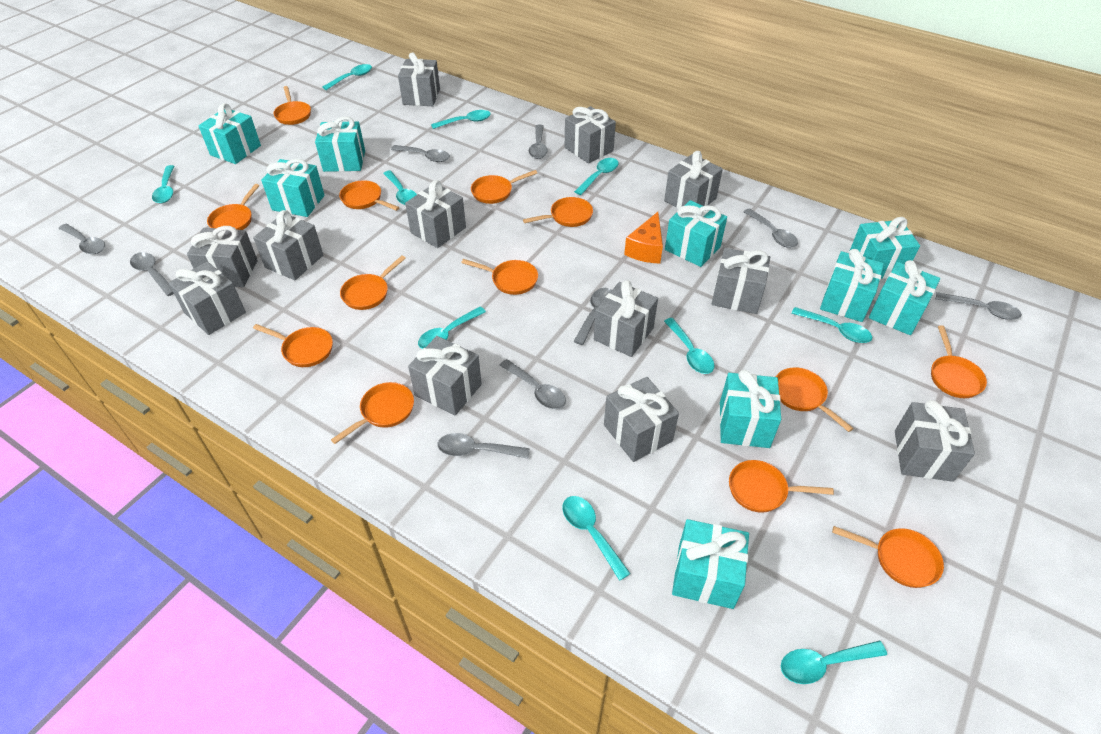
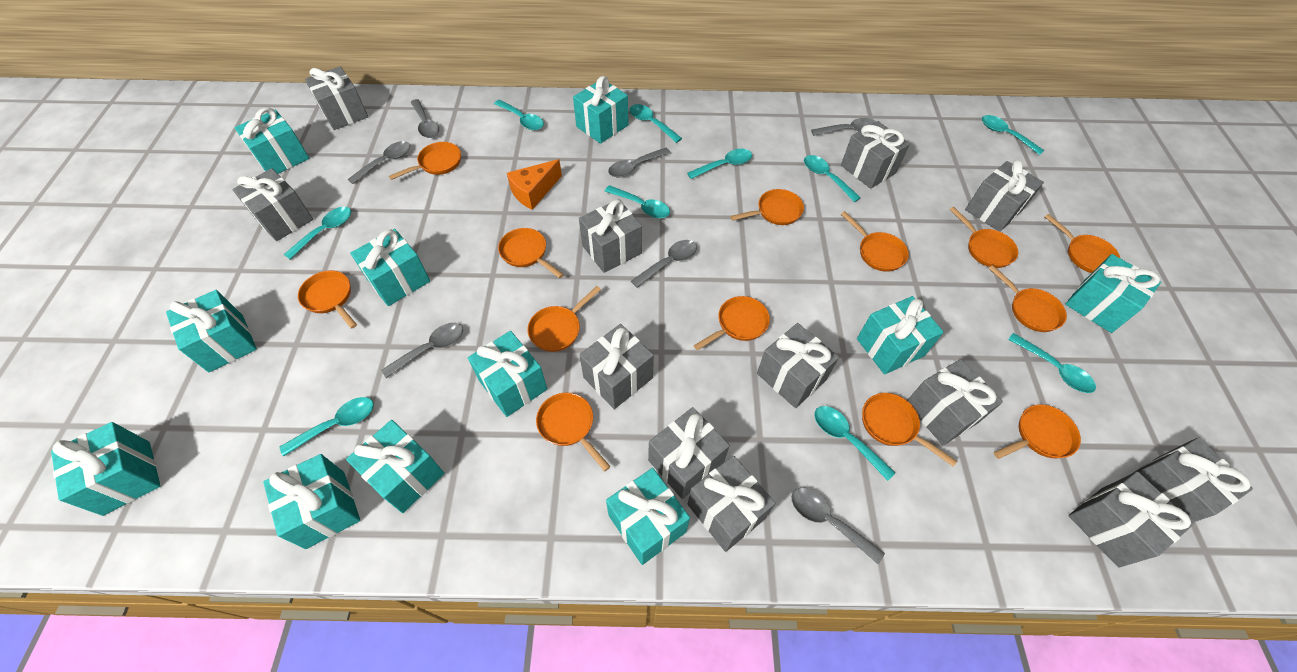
grey spoon: [59,224,105,254] [130,252,174,296] [391,145,450,162] [438,433,530,459] [500,359,566,409] [529,125,548,159] [573,288,612,345] [744,208,798,248] [936,292,1022,320] = 9 -> [348,141,410,184] [381,323,463,378] [411,99,439,138] [608,148,671,177] [631,240,697,288] [791,488,885,564] [811,118,876,136] = 7
turquoise gift: [198,103,261,164] [261,159,325,217] [315,117,365,172] [665,200,727,267] [672,519,749,609] [720,370,781,448] [820,249,884,322] [850,217,920,279] [869,260,940,335] = 9 -> [51,422,161,516] [166,290,257,372] [234,107,310,174] [263,454,360,549] [346,420,444,513] [350,229,430,306] [468,331,547,417] [573,76,629,144] [606,468,690,565] [857,296,944,375] [1065,254,1161,333] = 11

